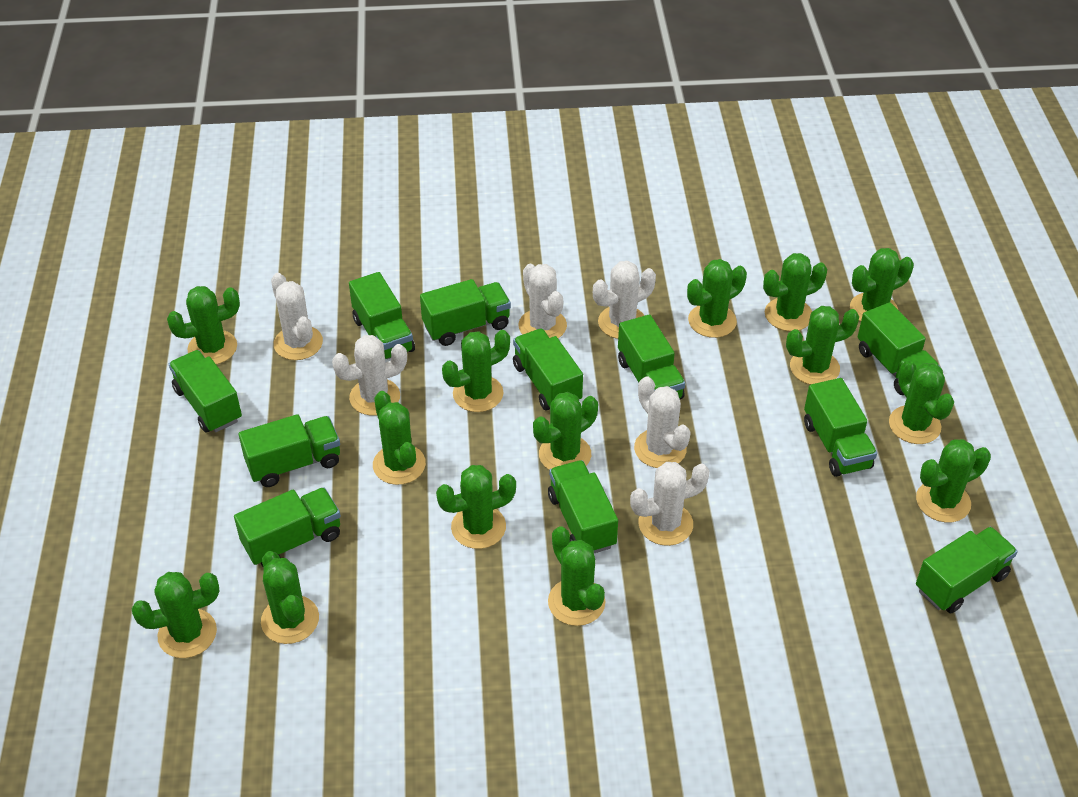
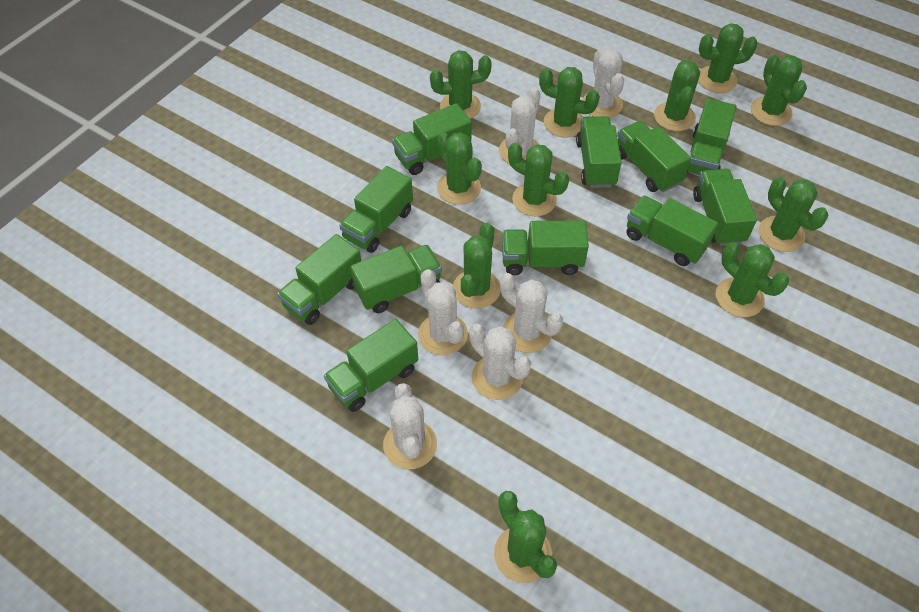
green cactus: [132,572,220,658] [167,286,240,364] [261,551,319,644] [373,391,426,485] [436,465,516,549] [442,330,510,412] [533,392,598,470] [548,526,606,626] [687,259,747,338] [763,253,827,331] [786,306,859,385] [850,248,914,321] [889,360,954,444] [916,439,991,523] = 14 -> [430,50,492,119] [437,132,482,204] [453,223,500,308] [494,491,557,583] [508,143,569,216] [539,67,600,137] [654,60,700,131] [698,23,758,93] [716,242,789,317] [751,55,807,126] [759,177,828,252] = 11

